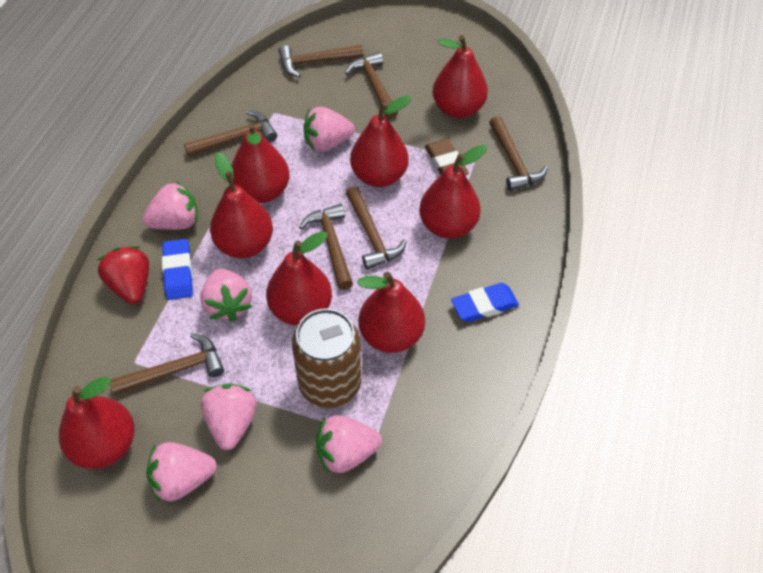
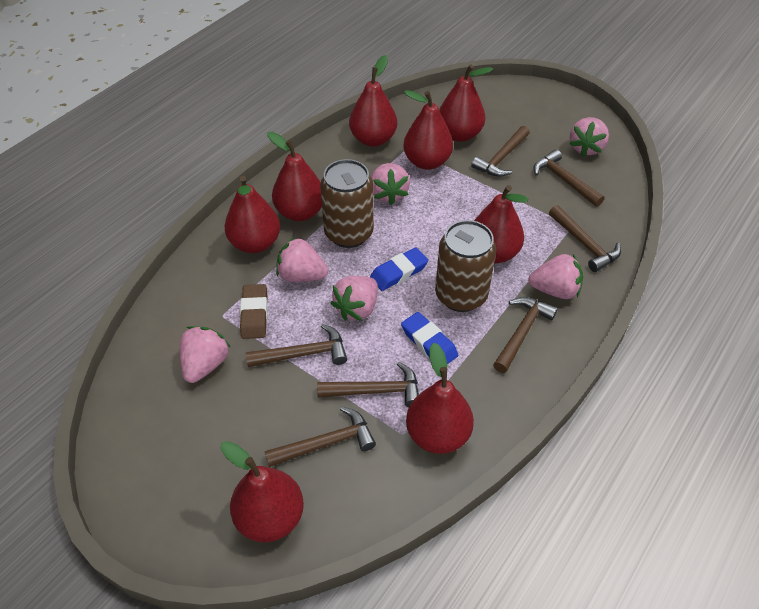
brown can: [292,308,361,408] = 1 -> [320,159,374,248] [435,220,496,312] = 2
red strawberry: [98,246,149,304] = 1 -> none = 0

